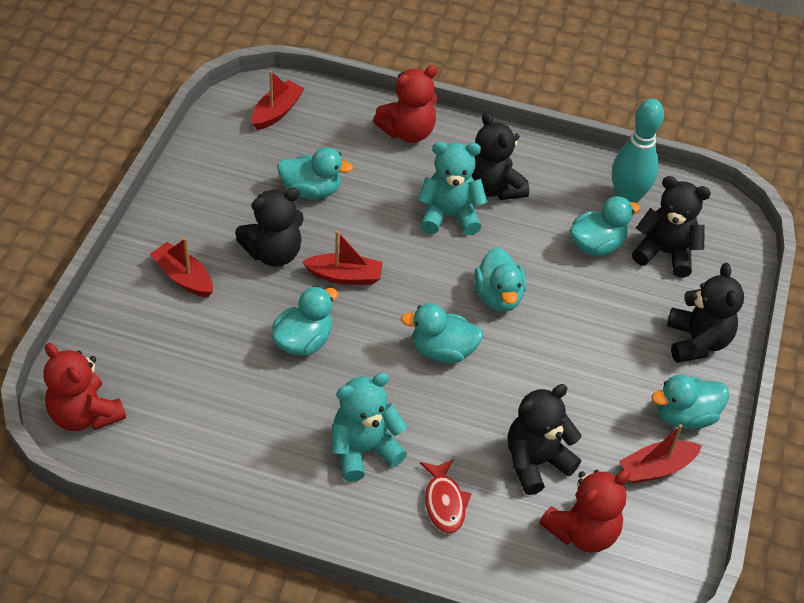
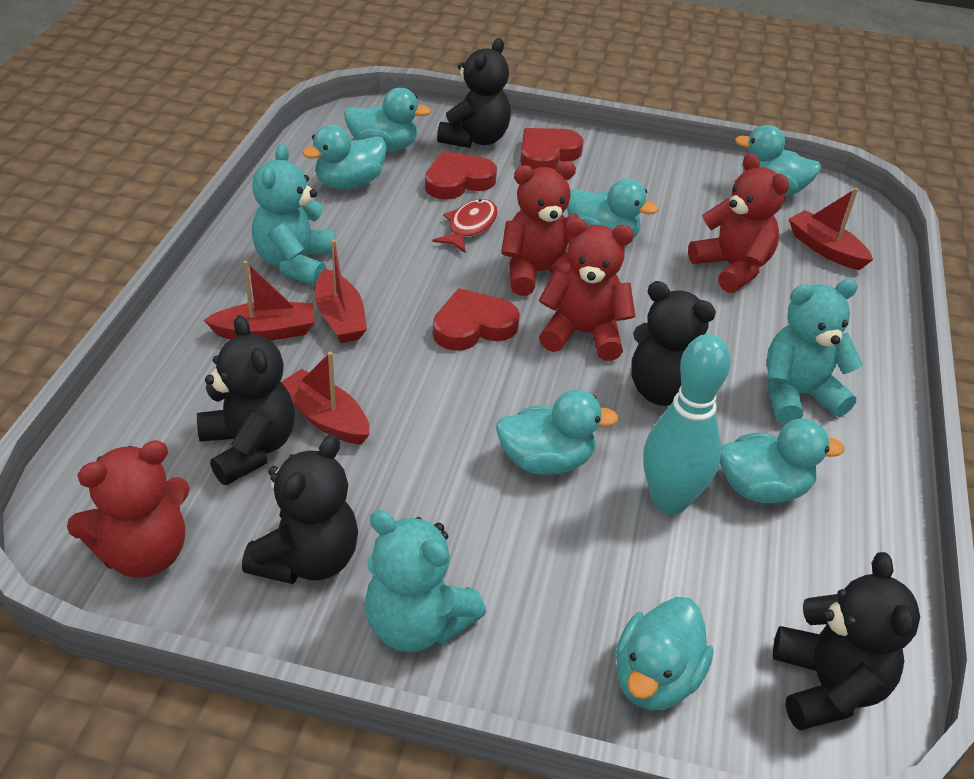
red heart: none = 0 -> [425,151,497,200] [433,288,520,351] [520,128,584,169] = 3
red teddy bear: [43,343,126,431] [373,65,438,143] [539,470,631,553] = 3 -> [67,440,190,578] [501,161,578,296] [539,218,635,361] [688,153,789,293] = 4
turquoise duck: [272,286,338,356] [277,147,353,199] [401,303,483,363] [474,247,526,312] [570,196,641,256] [651,375,729,429] = 6 -> [302,125,387,189] [344,88,431,152] [496,390,619,475] [567,179,659,238] [616,597,713,710] [720,419,845,503] [735,125,821,196] = 7
turquoise teddy bear: [332,373,407,482] [418,142,487,235] = 2 -> [252,144,335,286] [365,510,486,652] [766,279,863,424] = 3

